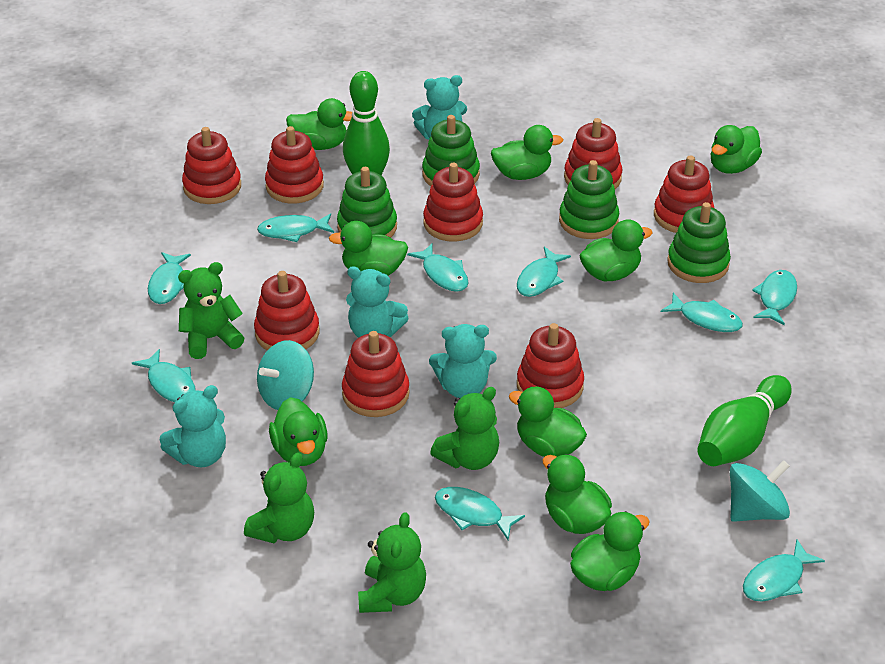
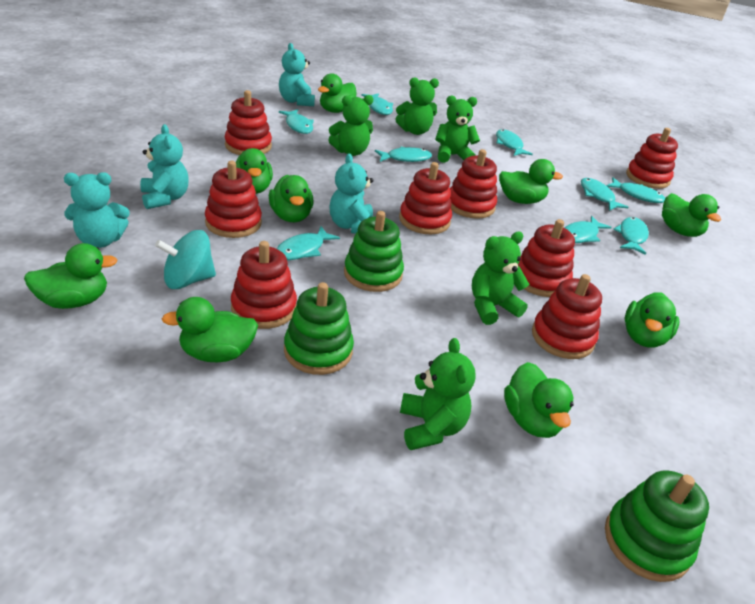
green bowling pin: [343,71,390,175] [697,375,792,466] = 2 -> none = 0
green stacking toy: [337,167,397,238] [422,115,480,186] [559,160,619,239] [667,202,731,283] = 4 -> [284,282,354,375] [344,211,404,292] [605,470,709,582] = 3
green teddy bear: [178,262,244,359] [244,453,314,543] [358,512,426,613] [430,387,499,470] = 4 -> [328,95,373,156] [395,77,439,135] [400,338,476,450] [435,96,480,163] [472,232,530,325] = 5
turquoise spinning top: [257,340,314,410] [730,460,790,522] = 2 -> [155,230,216,289] = 1

